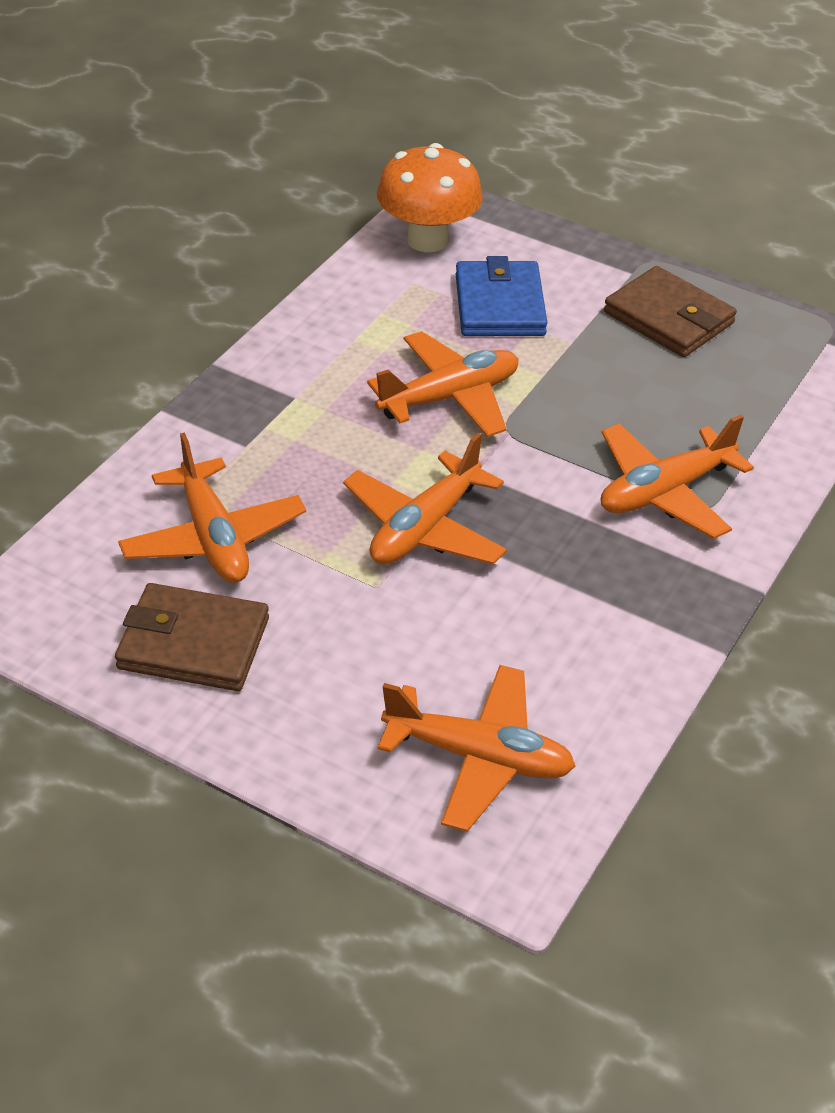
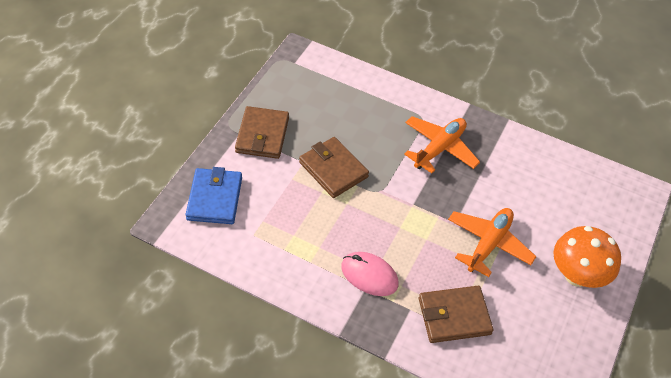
brown wallet: [115,583,269,691] [604,266,737,357] = 2 -> [235,106,289,159] [299,137,369,198] [419,286,494,343] = 3
orange plane: [118,432,306,583] [343,432,507,565] [367,331,519,437] [378,665,576,832] [601,415,754,539] = 5 -> [404,116,480,173] [448,208,536,277] = 2
pink mouse: none = 0 -> [341,252,399,296] = 1

